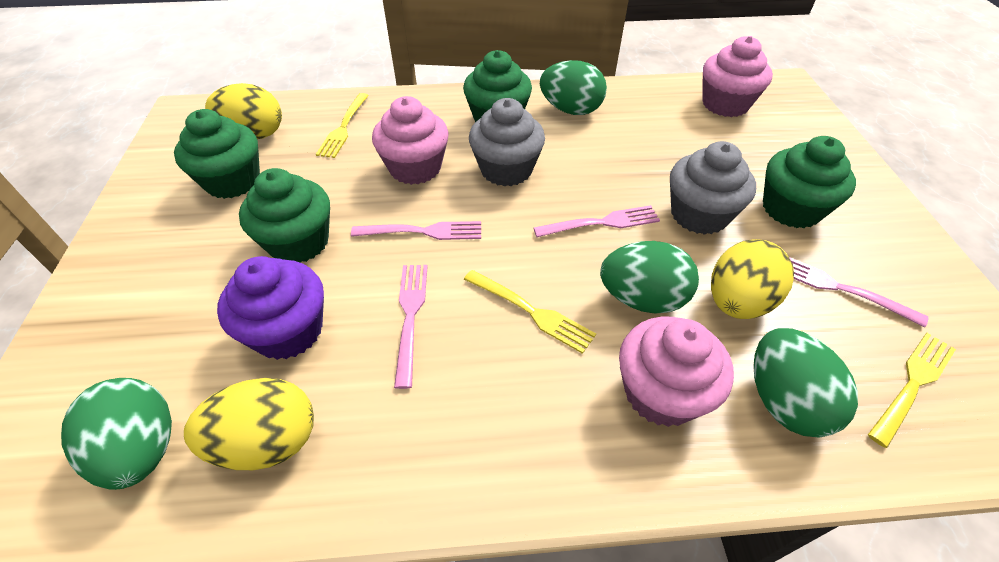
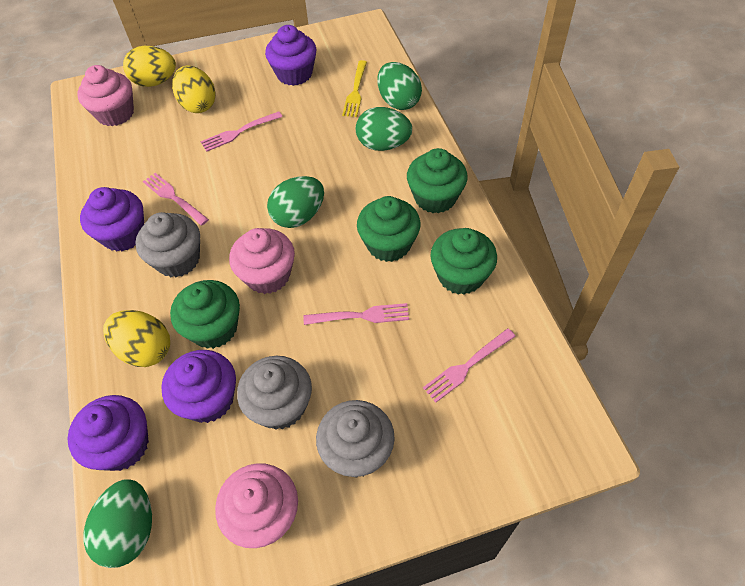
grey cupcake: [469,98,545,186] [670,141,756,235] = 2 -> [135,212,200,278] [237,356,312,430] [316,400,395,477] = 3
purple cupcake: [217,256,324,360] = 1 -> [68,395,149,471] [80,187,144,251] [161,350,236,423] [265,25,316,86] = 4
yellow fork: [316,93,369,158] [464,270,596,354] [868,333,956,448] = 3 -> [342,60,367,117] = 1

